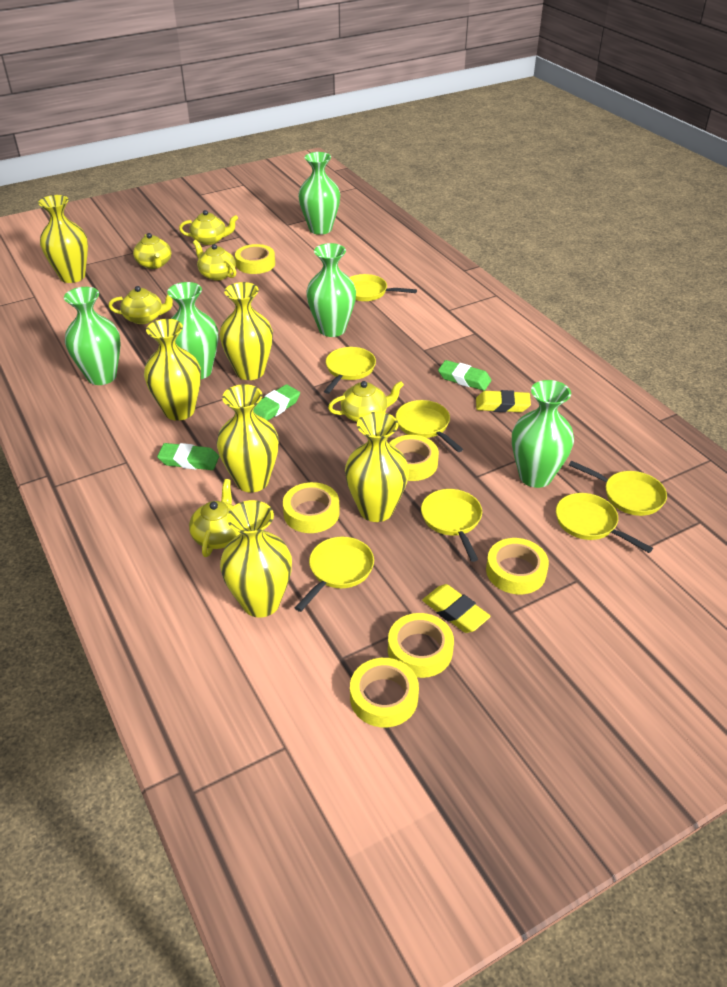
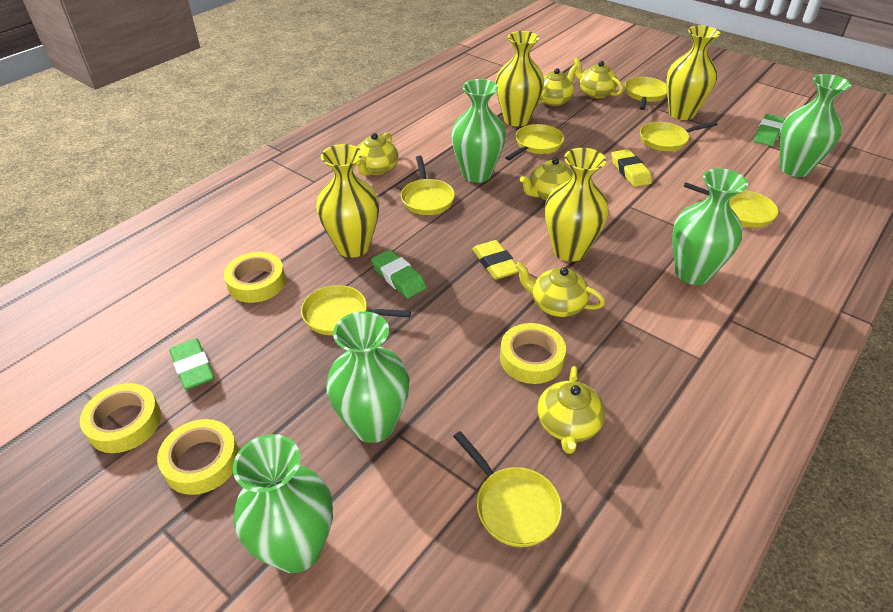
yellow tape: [235,244,275,274] [283,482,340,533] [350,658,419,727] [388,613,454,678] [389,435,439,481] [486,538,549,594] = 6 -> [80,383,161,453] [157,419,239,495] [224,252,286,303] [500,323,566,384] = 4
yellow vase: [38,195,88,283] [144,319,201,421] [217,384,279,492] [219,282,273,380] [220,500,292,618] [345,412,409,522] = 6 -> [316,144,379,258] [496,31,544,127] [545,148,609,262] [666,25,720,120] = 4

